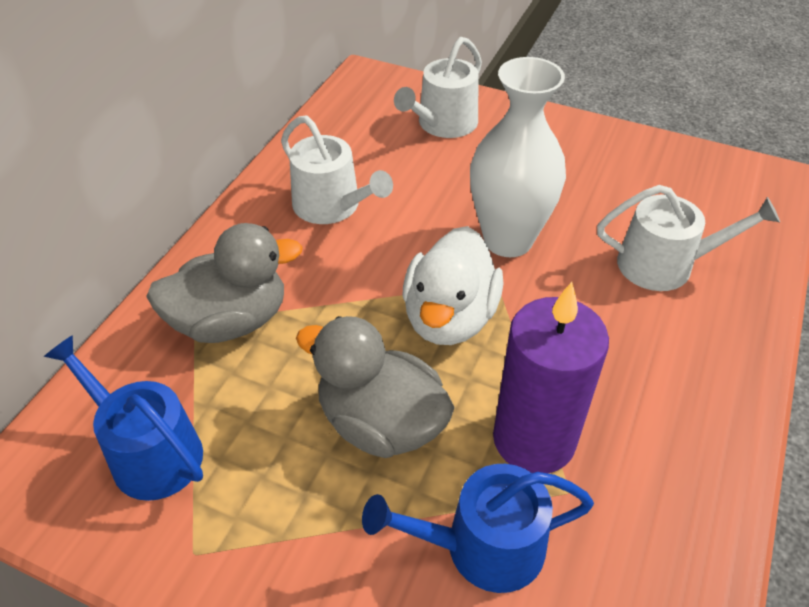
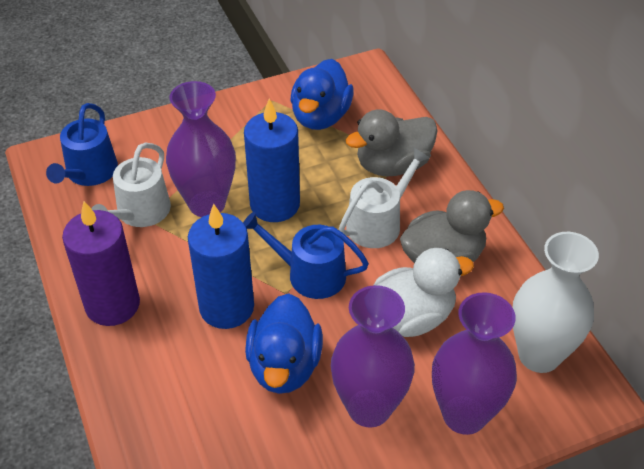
blue candle: none = 0 -> [188,204,254,329] [244,99,300,222] = 2
blue duck: none = 0 -> [245,293,323,394] [290,59,354,130] = 2
purple vase: none = 0 -> [166,81,236,217] [331,285,415,428] [432,292,517,435] = 3
white watering can: [281,116,393,224] [394,37,482,138] [597,185,780,291] = 3 -> [91,143,171,227] [339,148,430,248] = 2

